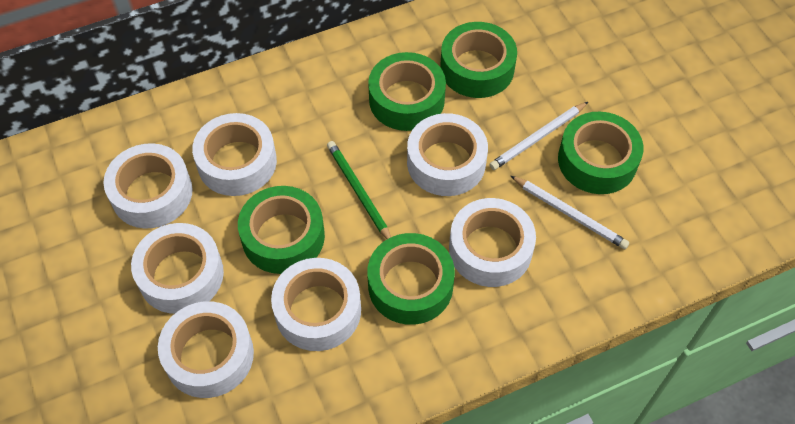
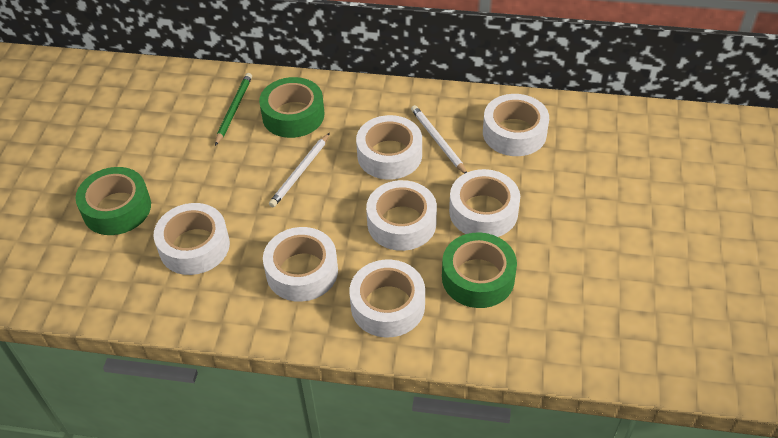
green tape: [238,186,325,274] [367,233,455,325] [368,52,446,131] [440,22,517,98] [558,112,643,194] = 5 -> [76,167,151,235] [259,77,324,138] [442,232,517,308] = 3

